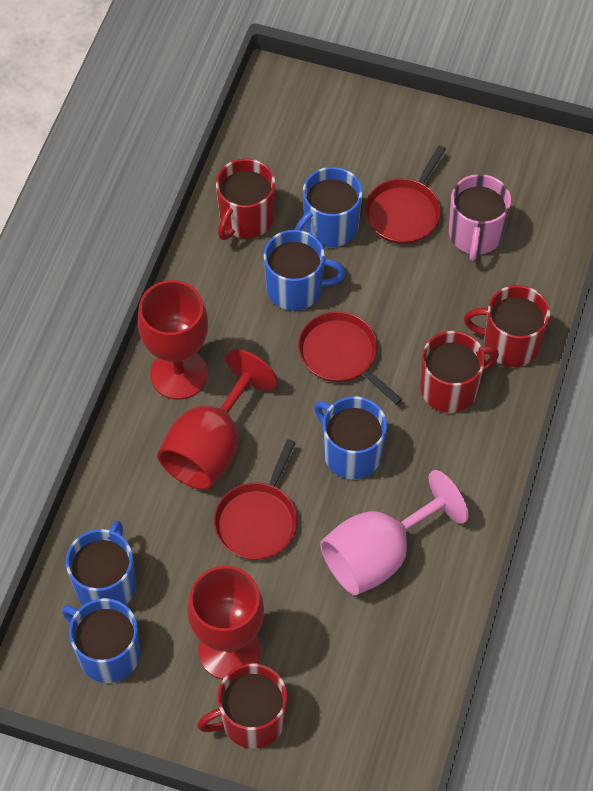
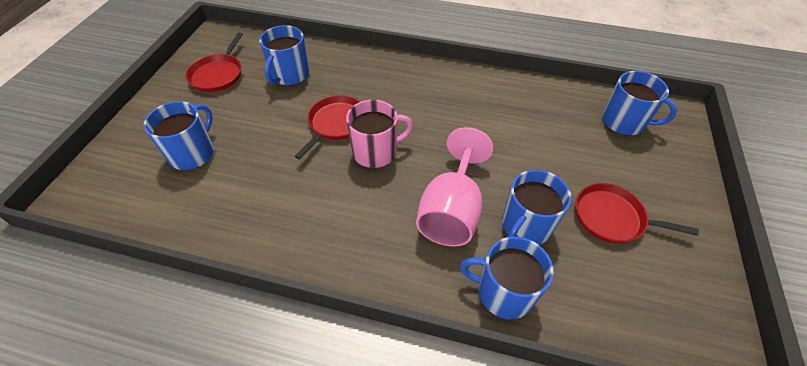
red goblet: [137,280,208,400] [157,349,278,490] [187,566,264,680] = 3 -> none = 0
red mug: [197,664,287,749] [216,159,275,240] [420,331,499,413] [464,285,550,367] = 4 -> none = 0

